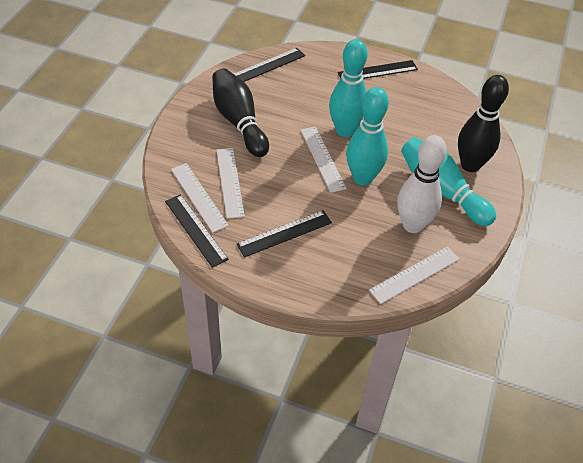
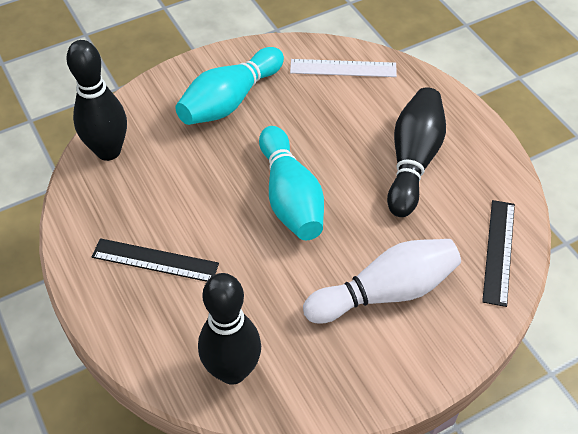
black bowling pin: [212,68,269,157] [458,75,509,172] = 2 -> [67,40,127,161] [198,273,261,385] [387,87,446,217] = 3
black ruler: [165,194,229,268] [234,48,305,82] [236,210,332,258] [338,60,418,79] = 4 -> [92,238,219,282] [482,200,515,307] = 2
turquoise bowling pin: [329,39,368,137] [346,87,389,185] [401,137,496,226] = 3 -> [175,47,284,125] [259,126,324,240] = 2
white ruler: [171,163,229,233] [216,148,245,219] [301,126,347,193] [369,246,460,304] = 4 -> [290,59,397,77] = 1

